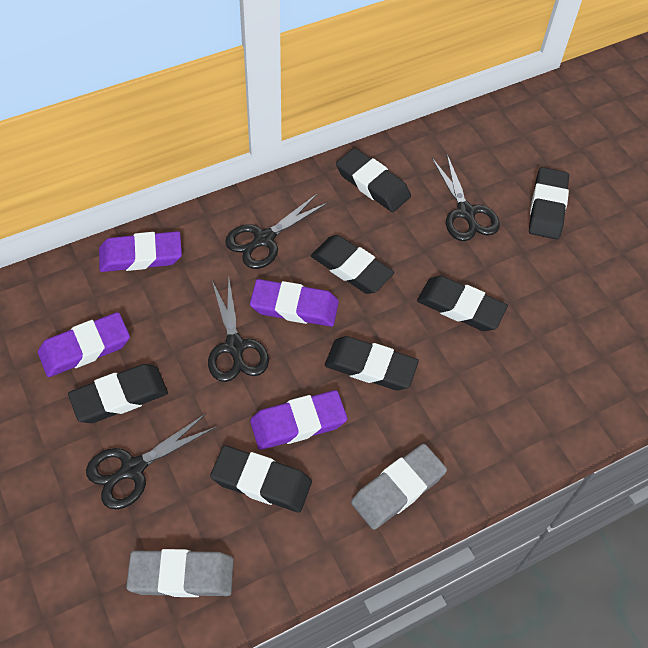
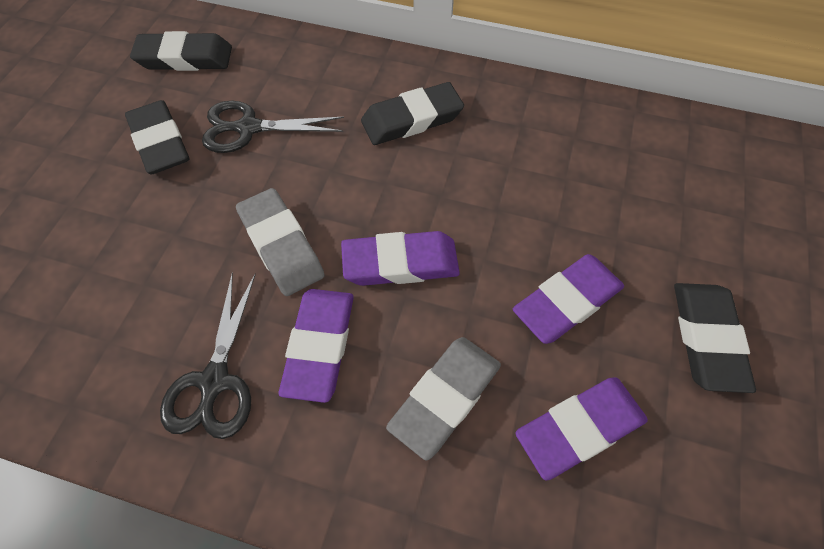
black eraser: [68,364,168,423] [210,445,312,513] [311,235,394,294] [325,336,419,390] [336,148,411,212] [417,276,508,331] [529,167,569,240] = 7 -> [125,100,189,174] [130,31,232,71] [361,82,464,145] [674,283,756,393] = 4
black scissors: [86,413,216,510] [208,279,269,382] [225,194,328,269] [432,155,500,241] = 4 -> [160,272,256,439] [202,101,344,153] = 2

